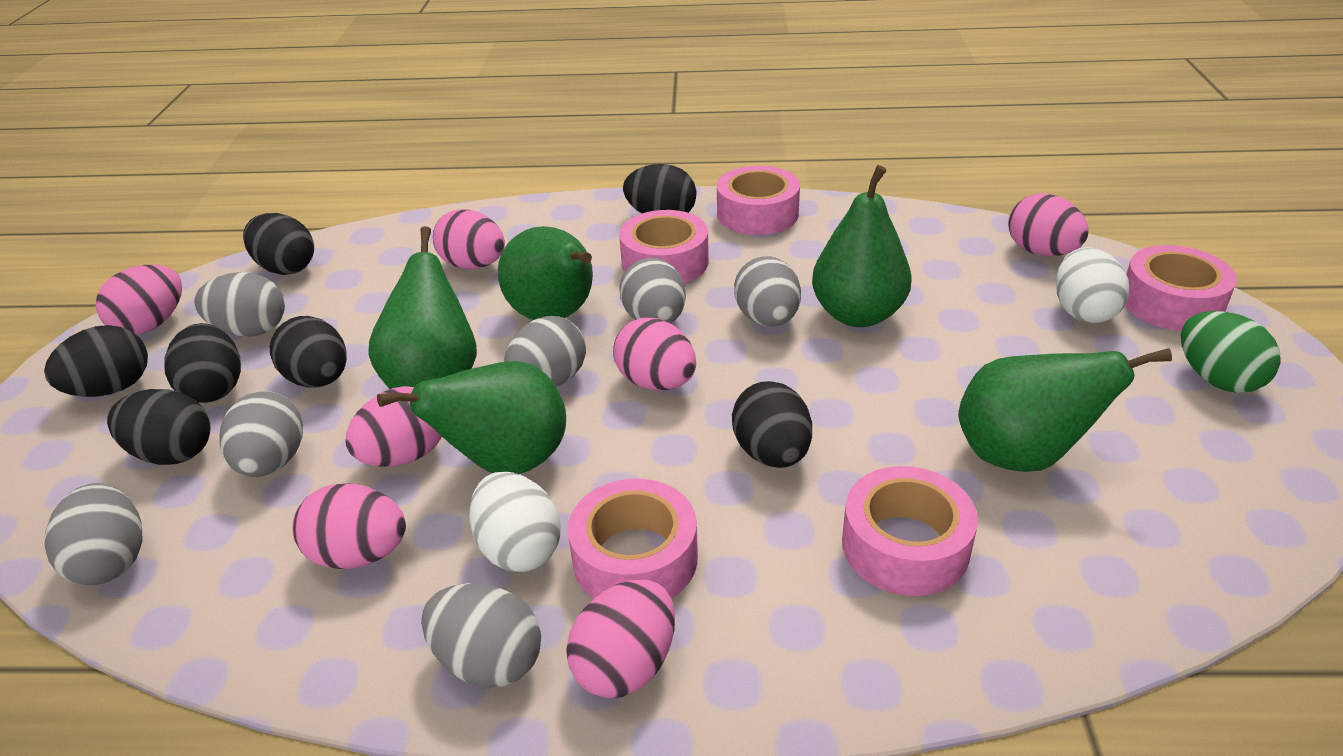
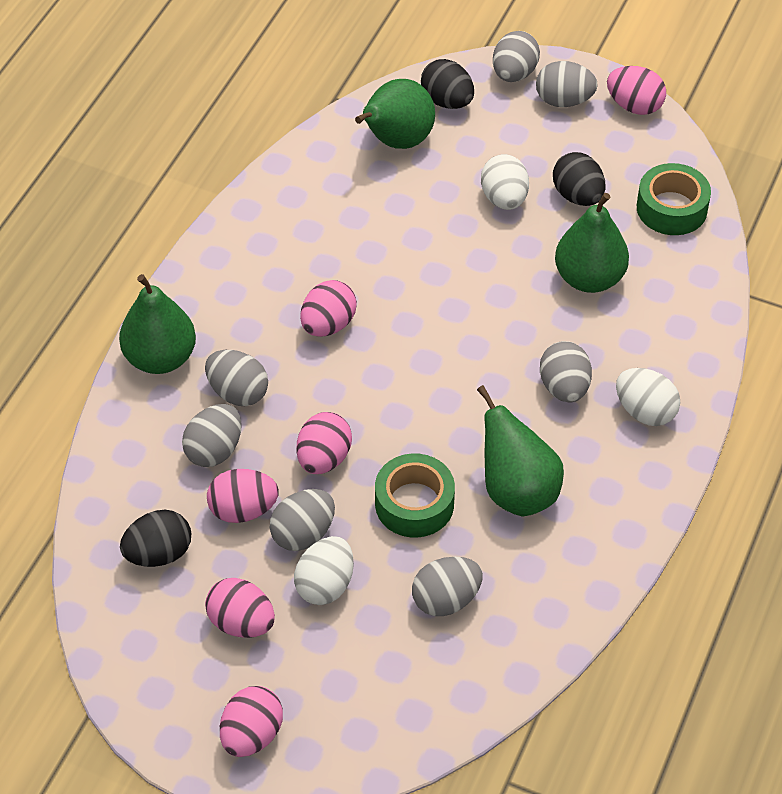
black egg: [44,325,148,397] [107,389,211,465] [164,323,241,403] [243,213,314,275] [269,316,347,388] [623,164,697,213] [732,381,812,468] = 7 -> [120,510,191,567] [421,59,474,109] [553,152,605,206] = 3
green egg: [1181,311,1281,393] = 1 -> none = 0
green pear: [368,226,477,389] [377,361,566,474] [498,226,593,320] [812,165,911,327] [958,348,1172,472] = 5 -> [119,274,196,374] [355,79,435,149] [477,385,564,516] [555,193,629,293] = 4
green tape: none = 0 -> [375,453,455,538] [637,163,711,235] = 2
pink egg: [96,264,182,334] [292,484,406,569] [345,386,442,467] [433,209,505,269] [566,579,675,698] [613,317,696,390] [1008,193,1089,256] = 7 -> [205,578,275,638] [207,469,279,523] [220,686,283,757] [297,412,352,474] [300,280,357,337] [607,66,666,115] = 6
pink tape: [568,479,698,599] [619,210,709,283] [717,165,800,235] [842,466,978,596] [1125,245,1237,331] = 5 -> none = 0
white egg: [469,472,561,572] [1056,247,1129,323] = 2 -> [294,536,354,605] [481,154,529,210] [616,368,680,426] = 3

